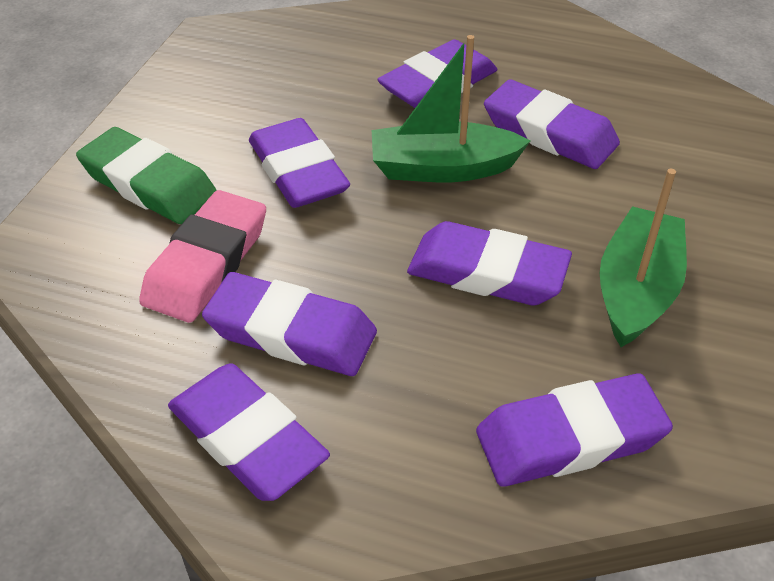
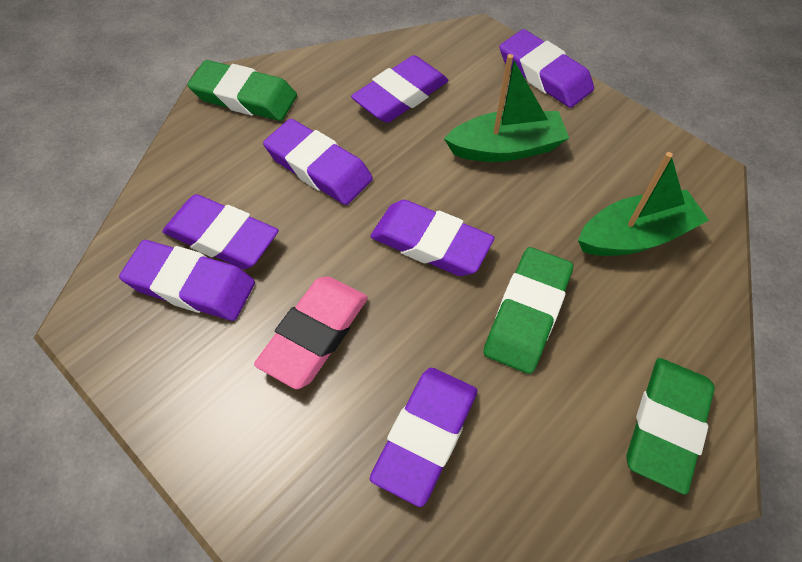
green eraser: [76,127,217,224] = 1 -> [187,60,297,121] [483,247,573,374] [627,358,715,495] = 3

